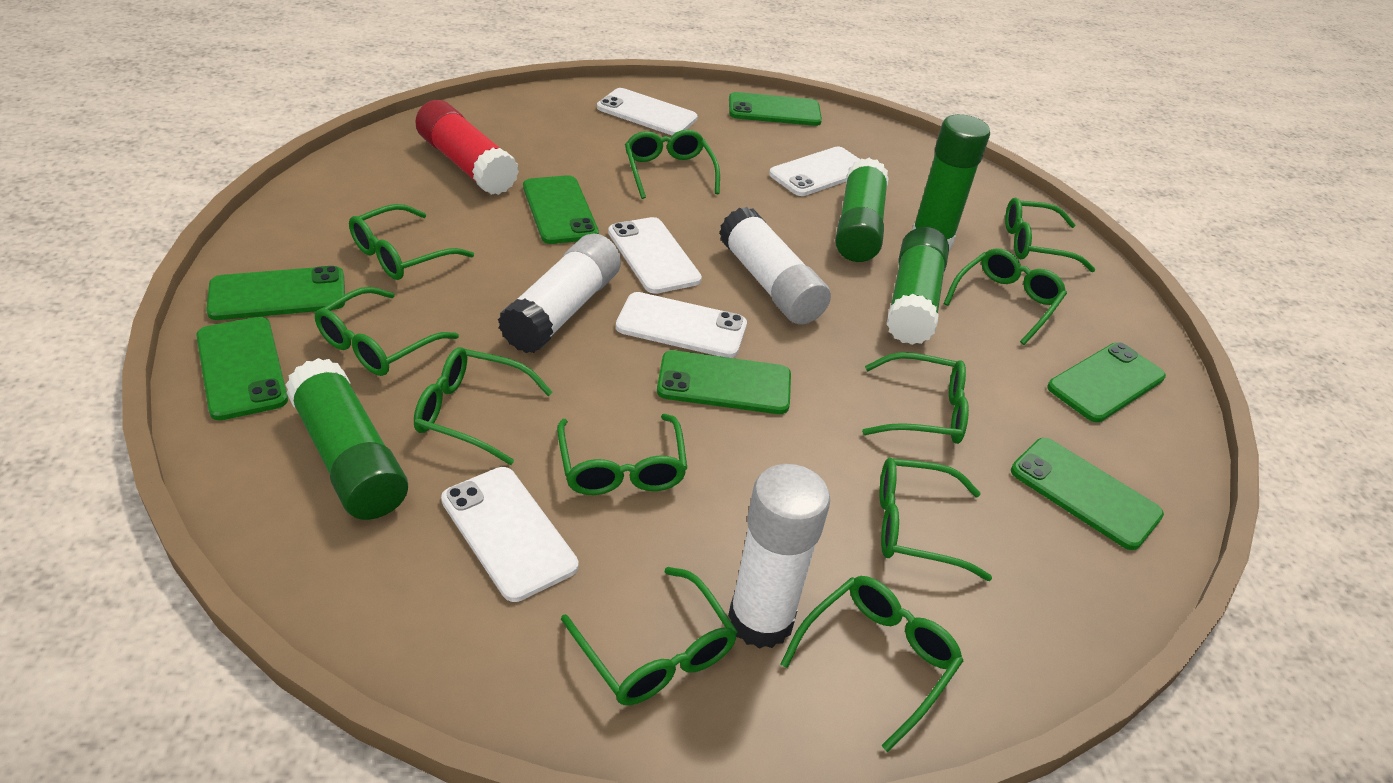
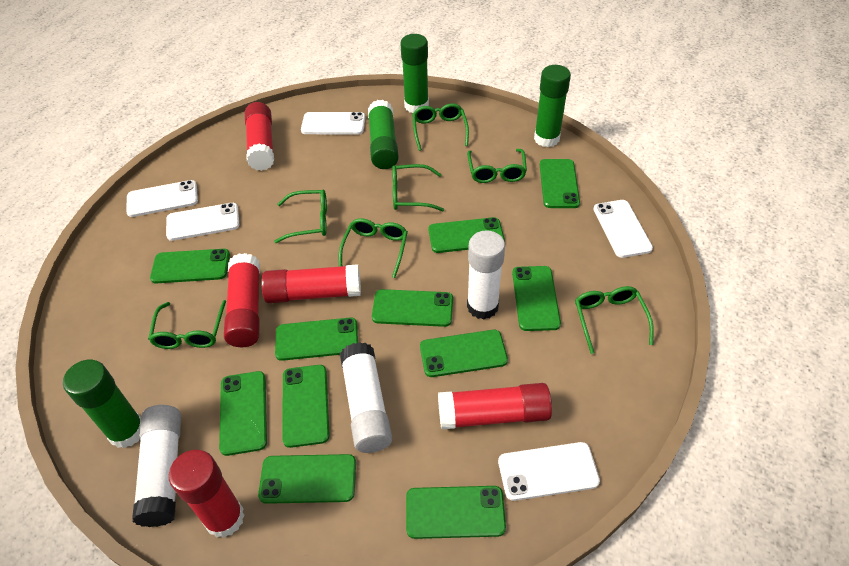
green glasses: [315,287,459,376] [349,204,474,280] [414,347,553,465] [557,414,687,495] [561,567,738,705] [625,129,720,199] [781,576,963,752] [862,352,969,444] [880,458,992,581] [944,248,1067,345] [1005,197,1096,272] = 11 -> [148,300,226,349] [274,190,327,243] [339,218,408,278] [392,164,444,211] [412,104,469,151] [467,149,527,183] [575,286,654,354] = 7
green phone: [196,317,288,420] [206,266,345,320] [523,175,599,244] [657,350,791,414] [729,92,822,126] [1011,438,1164,550] [1047,342,1166,422] = 7 -> [150,249,230,283] [219,371,267,456] [258,454,356,504] [275,318,358,361] [283,365,330,448] [372,289,453,327] [406,486,506,539] [420,330,508,377] [428,217,505,253] [512,266,561,331] [540,159,580,208] = 11
red glue stick: [415,100,519,195] = 1 -> [169,450,245,538] [224,253,260,347] [245,102,274,171] [261,264,361,303] [438,383,552,430] = 5

